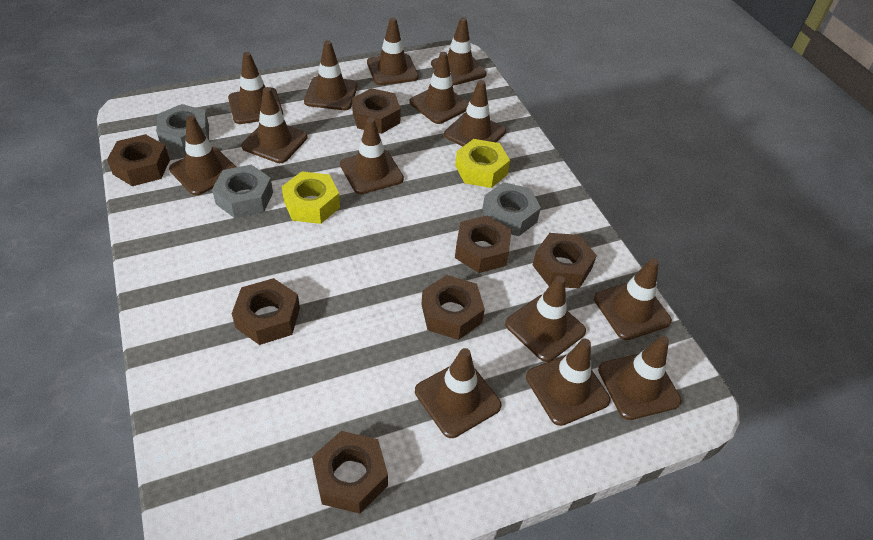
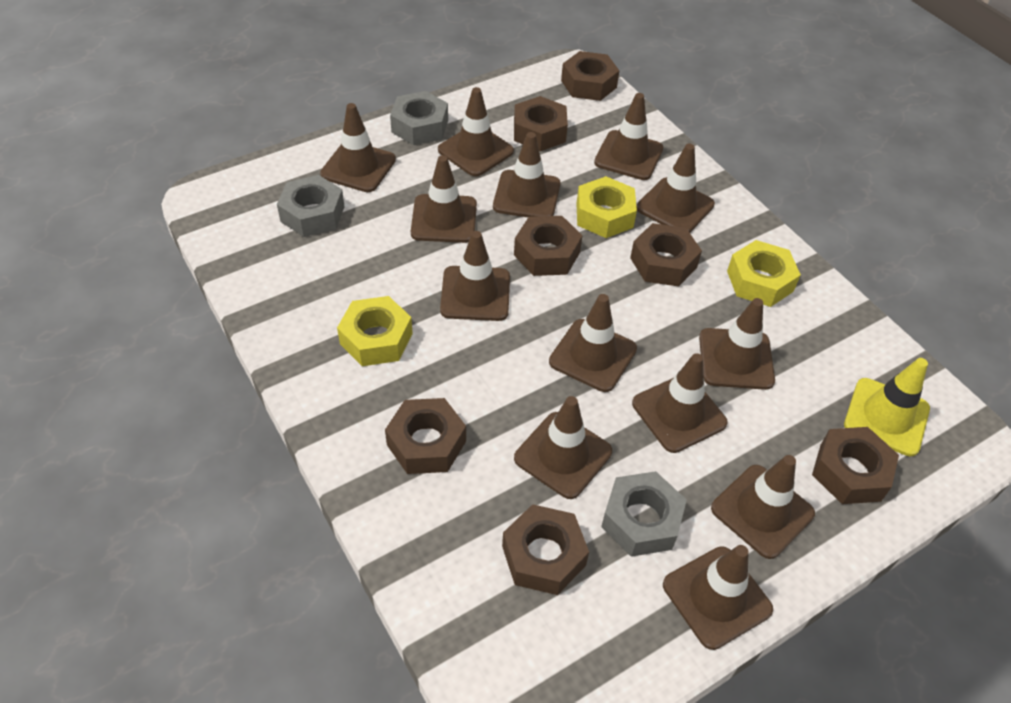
brown traffic cone: [169,116,236,195] [228,52,283,124] [241,87,308,163] [304,40,358,110] [340,118,404,194] [367,17,419,85] [409,52,469,124] [415,348,501,438] [431,17,487,86] [444,80,506,146] [505,276,586,362] [526,339,610,426] [594,258,672,340] [598,336,681,420] = 14 -> [320,103,396,192] [411,155,477,243] [438,87,514,177] [440,231,510,321] [493,132,560,217] [514,396,612,499] [549,294,637,392] [594,93,663,180] [632,353,728,453] [637,144,715,233] [663,545,773,650] [699,298,775,390] [711,455,815,559] = 13
yellow nut: [282,171,340,224] [455,139,510,188] = 2 -> [337,296,413,366] [576,176,637,238] [727,240,801,307] = 3
yellow traffic cone: none = 0 -> [844,358,930,457] = 1

